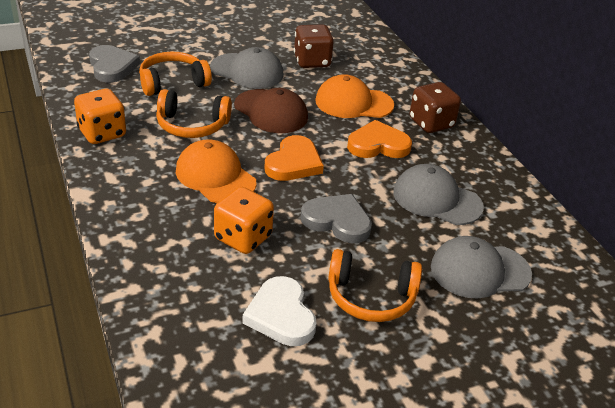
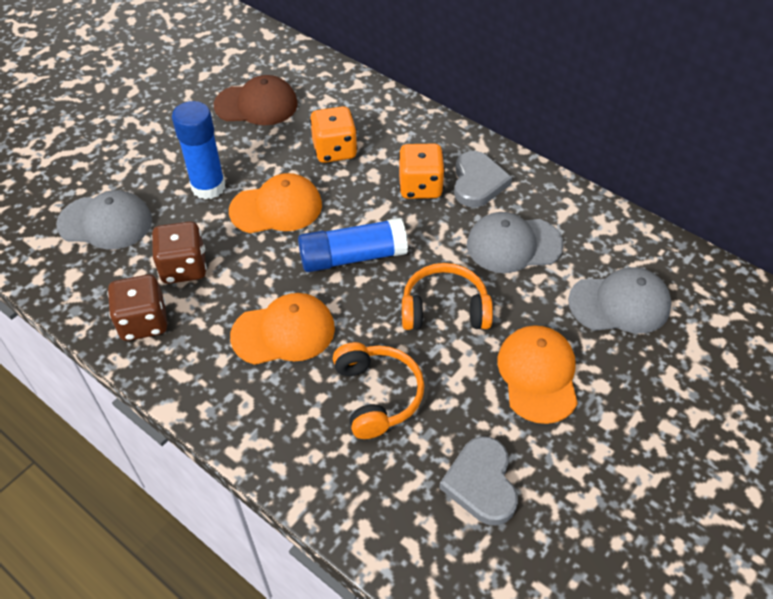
blue glue stick: none = 0 -> [172,101,226,199] [298,218,408,272] = 2
orange cap: [176,139,256,203] [315,74,394,118] = 2 -> [229,173,322,233] [230,293,335,365] [497,325,578,424] = 3
orange headphones: [139,52,212,96] [156,89,232,138] [328,249,422,322] = 3 -> [333,342,424,439] [402,263,493,330] = 2
orange heart: [264,135,324,181] [347,120,412,158] = 2 -> none = 0
white heart: [242,276,317,346] = 1 -> none = 0

